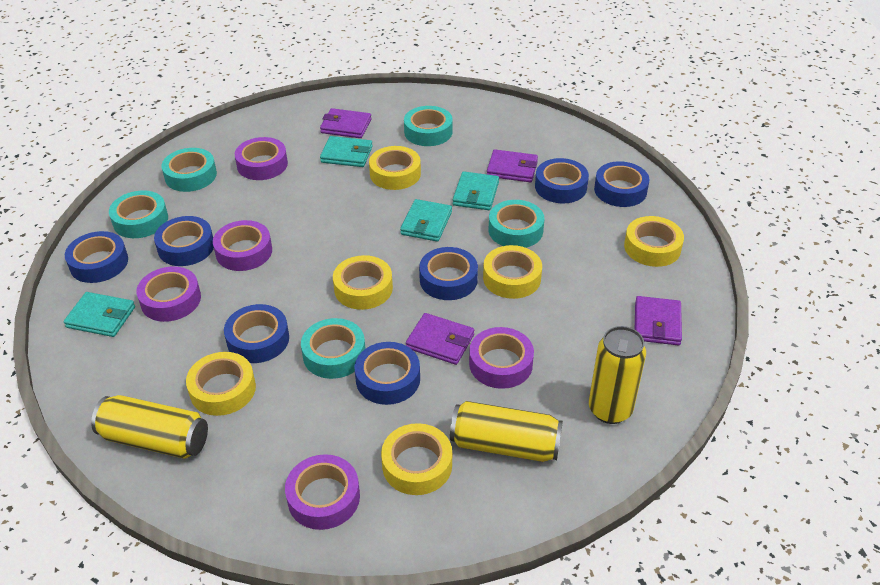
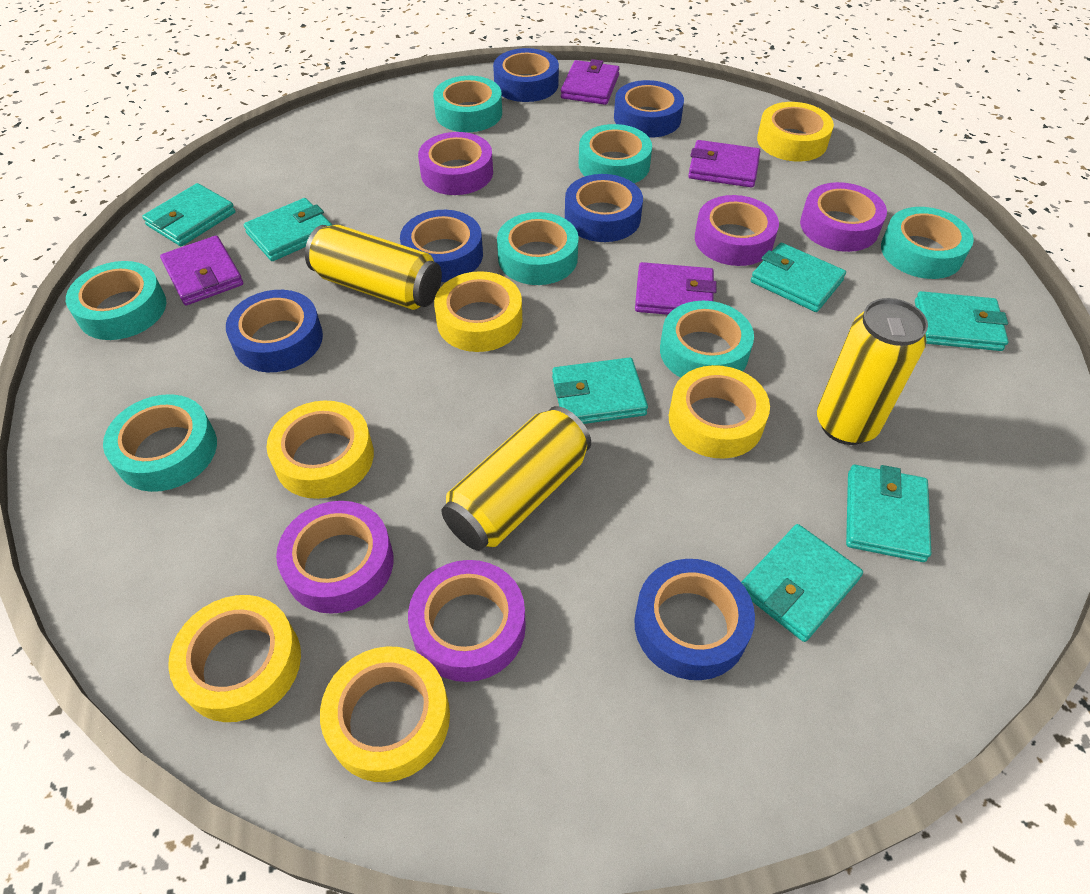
blue tape: [65,231,128,283] [154,216,214,266] [224,304,289,363] [355,342,420,405] [419,247,478,300] [535,158,589,203] [594,161,650,207] = 7 -> [226,290,323,372] [400,210,483,282] [493,48,559,102] [565,174,643,242] [614,80,684,138] [634,559,755,680] = 6
turquoise tape: [109,190,168,238] [162,148,217,192] [301,318,366,379] [404,106,453,146] [489,200,544,248] = 5 -> [66,261,166,340] [103,394,217,492] [433,76,502,132] [497,212,579,285] [579,124,652,183] [660,301,754,378] [881,207,974,279] = 7
turquoise wallet: [64,292,135,337] [320,136,373,167] [400,199,452,242] [453,171,499,210] = 4 -> [142,183,236,246] [244,198,332,261] [552,357,648,424] [741,524,863,642] [751,243,846,312] [846,465,931,562] [915,291,1008,351] = 7

